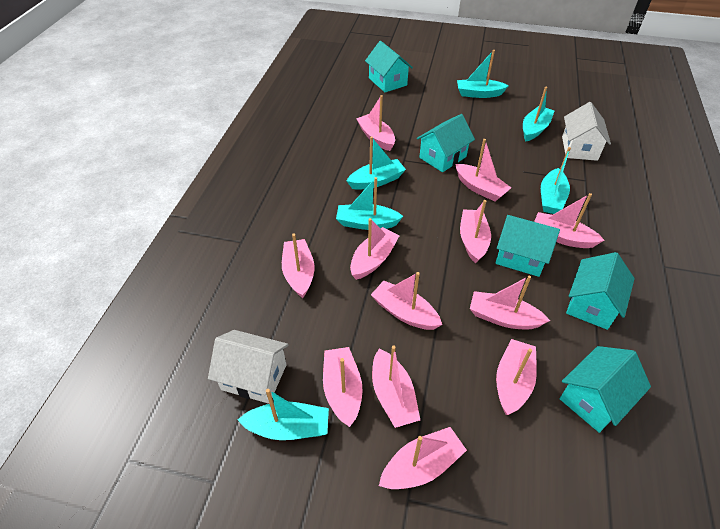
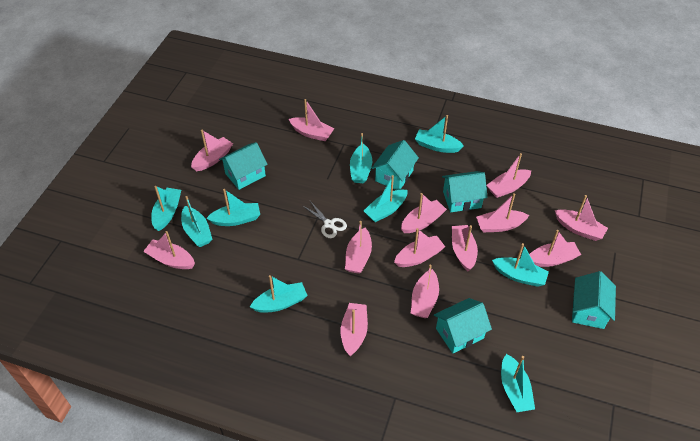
pink boat: [282,234,314,298] [323,347,363,427] [350,218,400,280] [356,95,395,151] [371,272,442,330] [372,345,420,428] [379,427,467,489] [455,139,511,201] [460,200,491,264] [470,276,550,329] [496,339,537,415] [534,193,604,248] = 12 -> [143,231,195,269] [191,129,233,171] [289,99,335,141] [340,303,368,356] [345,221,372,274] [394,228,445,267] [401,193,447,233] [411,264,439,318] [452,225,478,271] [476,193,529,232] [487,153,531,198] [529,230,581,267] [555,195,608,241] = 13
turquoise boat: [237,389,329,440] [336,177,403,230] [347,136,406,190] [457,50,509,98] [523,87,554,142] [541,147,571,214] = 6 -> [151,186,181,231] [181,196,212,247] [207,189,260,226] [250,275,308,313] [350,133,372,183] [364,175,408,222] [415,115,464,153] [492,243,549,287] [501,354,535,412] = 9
white house: [208,330,288,404] [562,102,611,161] = 2 -> none = 0
white scissors: none = 0 -> [303,201,347,238] = 1

